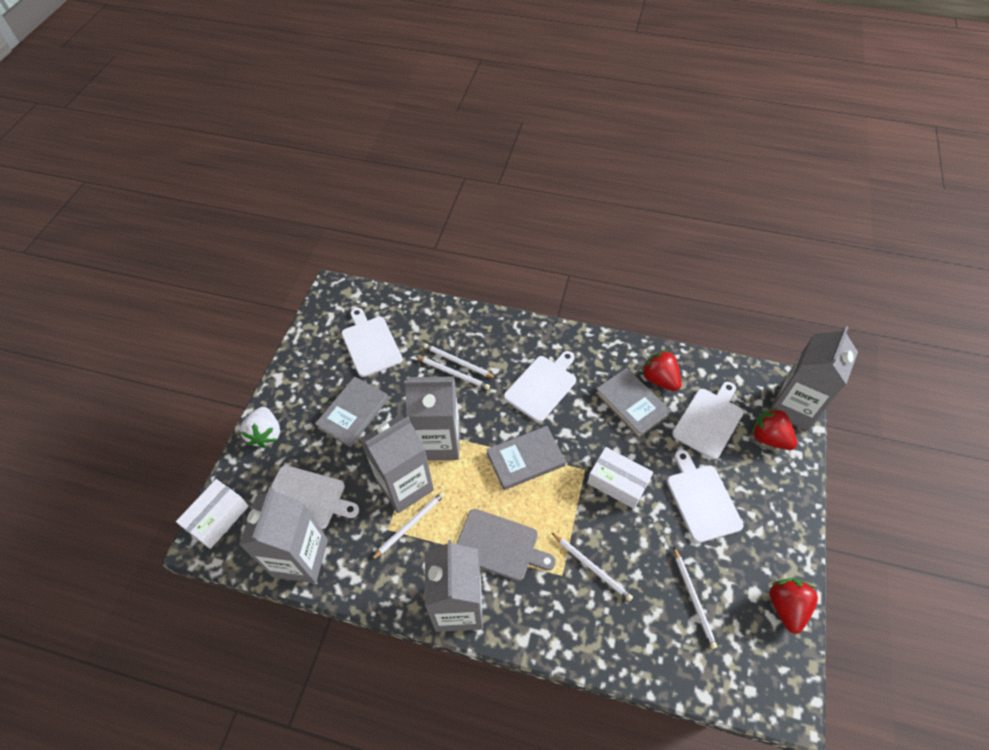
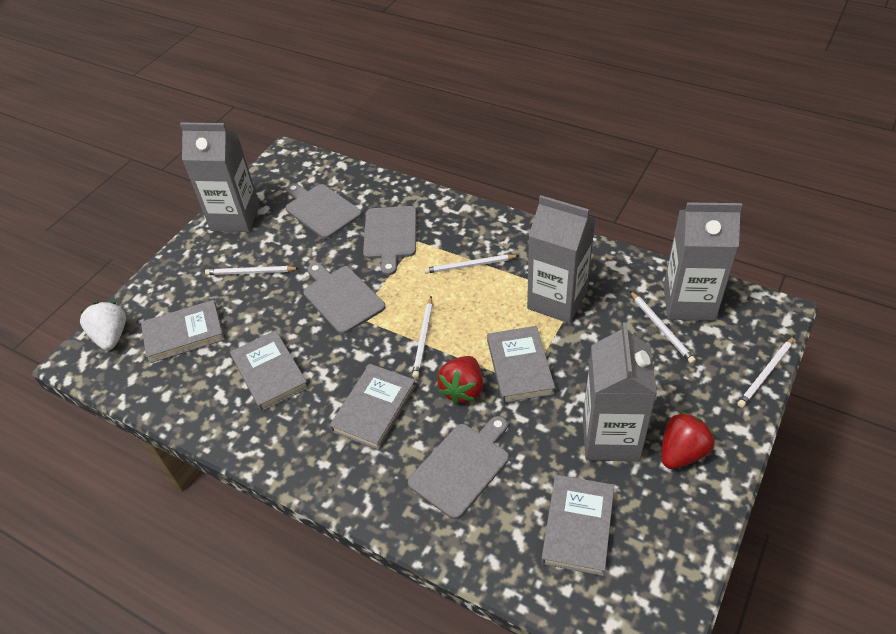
grey book: [315,377,389,447] [486,426,566,490] [595,368,671,438] = 3 -> [141,300,225,363] [230,330,309,412] [330,364,416,450] [487,326,555,403] [541,475,614,576] = 5
grey carton: [239,487,328,583] [360,415,434,513] [404,377,460,460] [425,540,483,632] [770,326,858,431] = 5 -> [180,123,260,232] [527,195,596,323] [583,322,657,462] [663,202,742,321] = 4
grey cutting board: [456,509,556,581] = 1 -> [286,183,362,239] [303,263,386,334] [363,206,416,275] [408,416,509,519] = 4
red strawberry: [641,350,681,391] [752,408,797,450] [769,578,818,634] = 3 -> [437,356,483,405] [661,411,715,469] = 2
white box: [176,479,249,549] [587,447,653,509] = 2 -> none = 0
white cutting board: [271,465,359,529] [342,308,403,377] [504,351,576,422] [667,450,743,543] [672,382,743,459] = 5 -> none = 0

